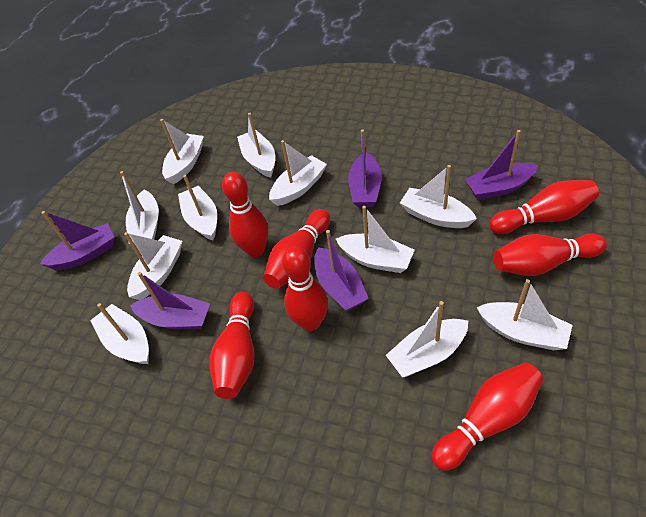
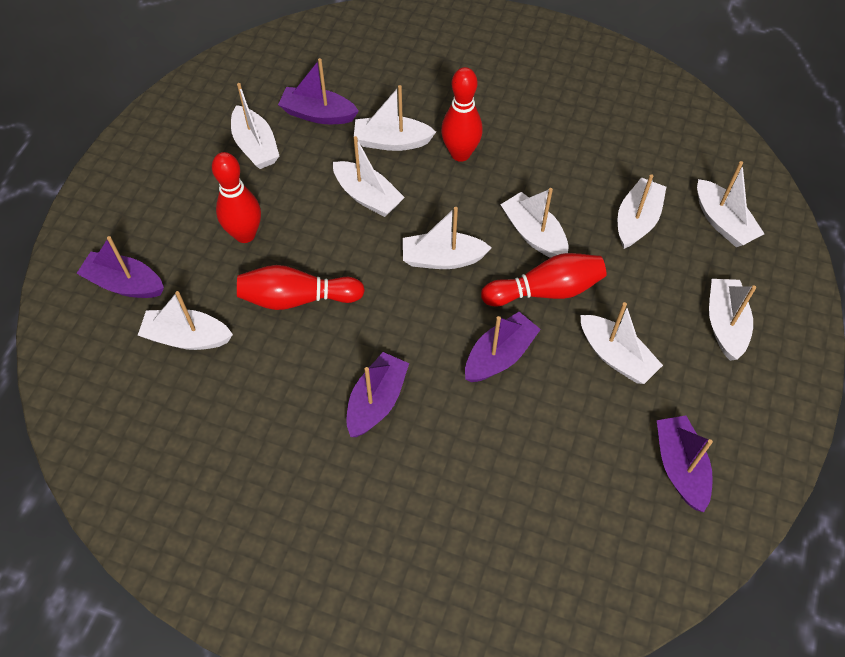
red bowling pin: [209,292,255,399] [222,172,268,257] [263,209,330,289] [282,246,328,331] [431,362,543,471] [489,180,599,234] [493,233,607,276] = 7 -> [212,152,261,243] [237,265,365,310] [441,67,483,162] [481,253,607,306] = 4
white boat: [90,303,149,364] [120,171,159,246] [124,232,182,300] [160,119,204,184] [178,175,217,240] [237,113,275,178] [269,140,327,206] [336,206,415,273] [386,301,468,377] [400,165,477,228] [476,279,573,350] = 11 -> [138,291,233,350] [231,83,279,169] [333,136,405,217] [353,85,436,151] [403,207,492,269] [500,188,568,258] [580,302,663,384] [618,174,666,249] [697,161,764,247] [709,279,756,361] = 10

